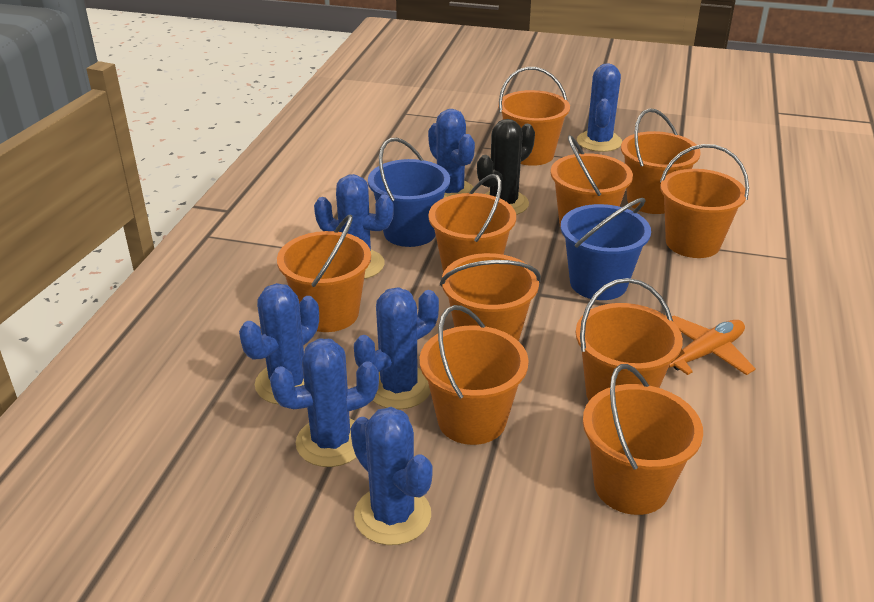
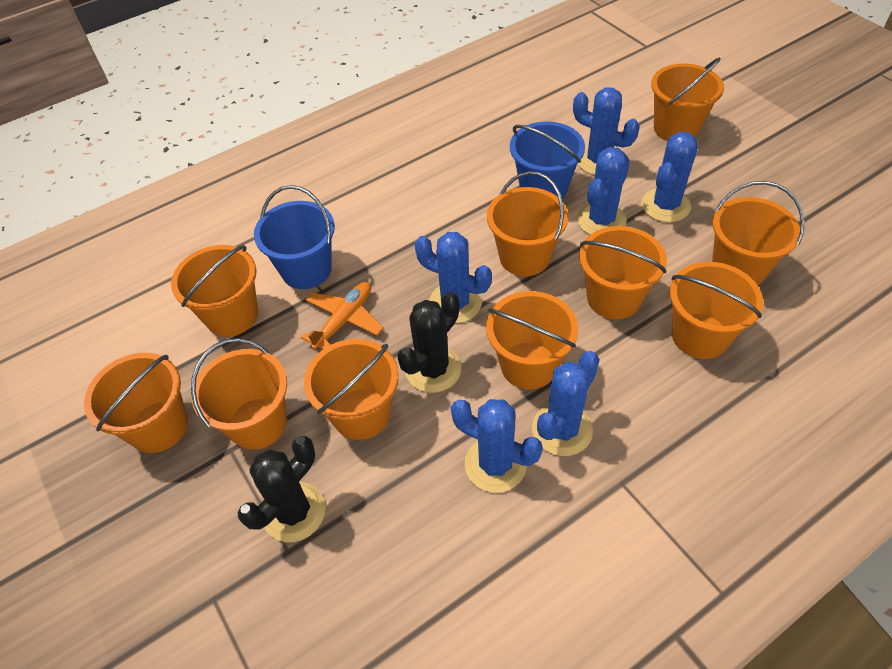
black cactus: [477,119,535,215] = 1 -> [238,436,326,542] [397,292,461,393] = 2
blue cactus: [239,283,319,404] [270,338,379,467] [314,174,394,279] [351,407,432,545] [354,287,439,409] [428,109,475,198] [577,63,622,152] = 7 -> [415,232,492,323] [451,399,543,493] [532,351,600,456] [573,87,640,175] [577,147,630,235] [642,132,698,222] = 6

